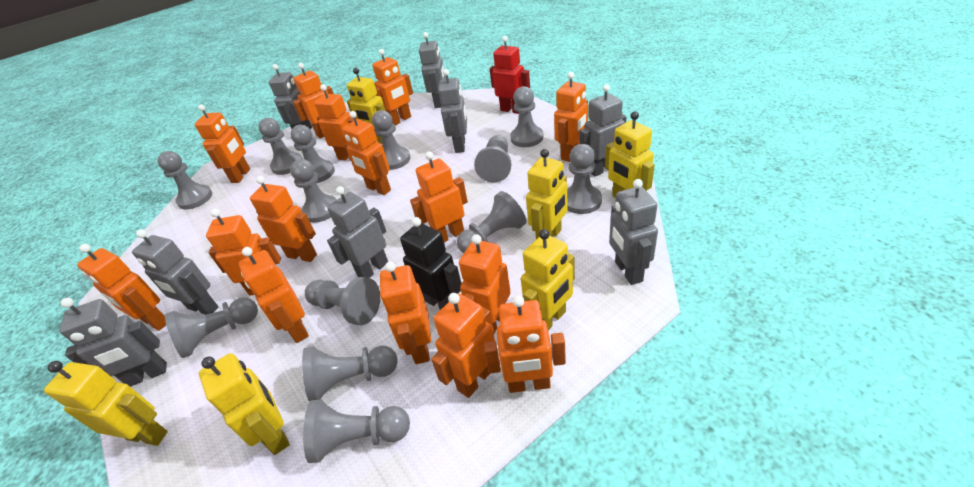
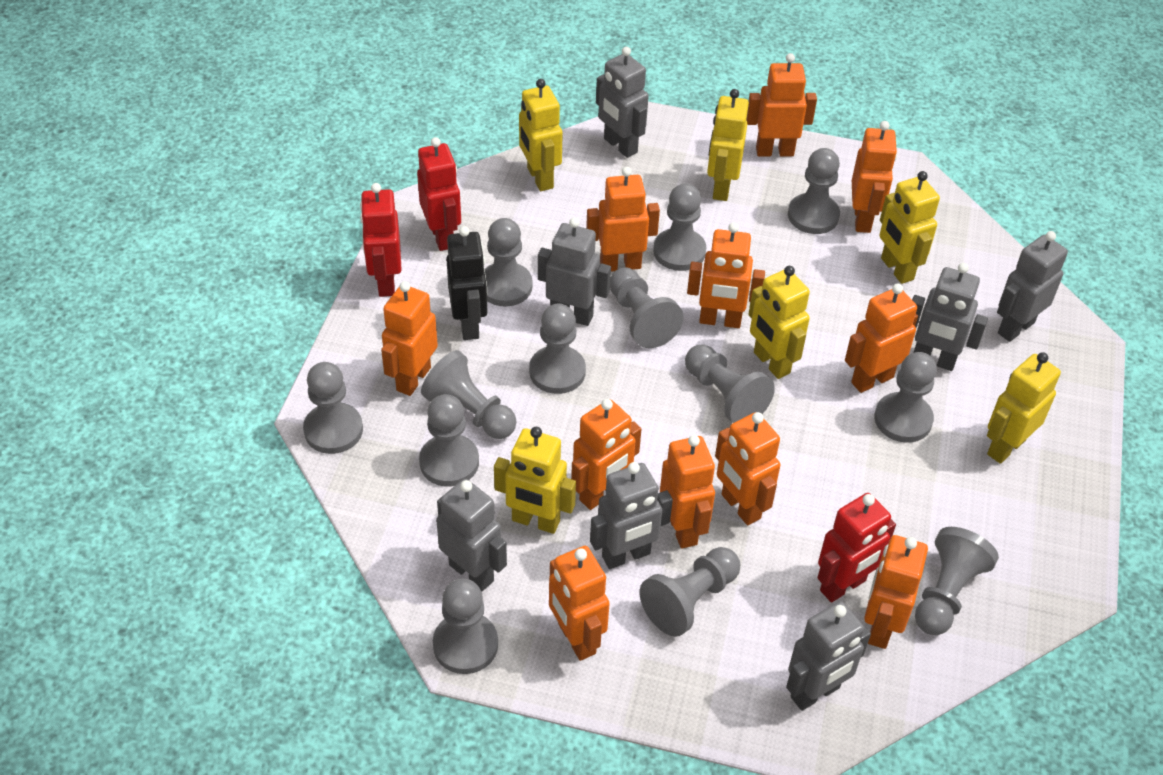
grey robot: [59,298,167,387] [132,229,219,315] [269,64,312,129] [327,186,388,278] [419,32,446,108] [438,69,467,153] [580,84,626,177] [609,179,658,285] = 8 -> [436,479,507,592] [538,217,611,326] [590,462,673,569] [596,47,649,158] [786,601,871,711] [912,263,988,371] [997,231,1068,342] = 7
orange robot: [77,244,166,331] [195,105,250,183] [206,209,281,296] [239,247,309,343] [250,176,317,262] [293,63,333,138] [314,84,357,161] [343,111,391,195] [372,49,413,125] [380,262,431,364] [410,151,468,242] [431,293,495,398] [459,234,511,333] [484,295,566,393] [554,72,588,162] = 15 -> [381,281,438,396] [549,546,610,661] [571,399,641,510] [586,167,660,272] [660,435,715,548] [687,223,765,328] [715,412,781,525] [746,53,817,157] [845,283,918,393] [852,121,897,233] [864,535,928,649] = 11
red robot: [490,36,530,114] = 1 -> [360,183,402,297] [417,137,461,251] [817,493,896,603] = 3

